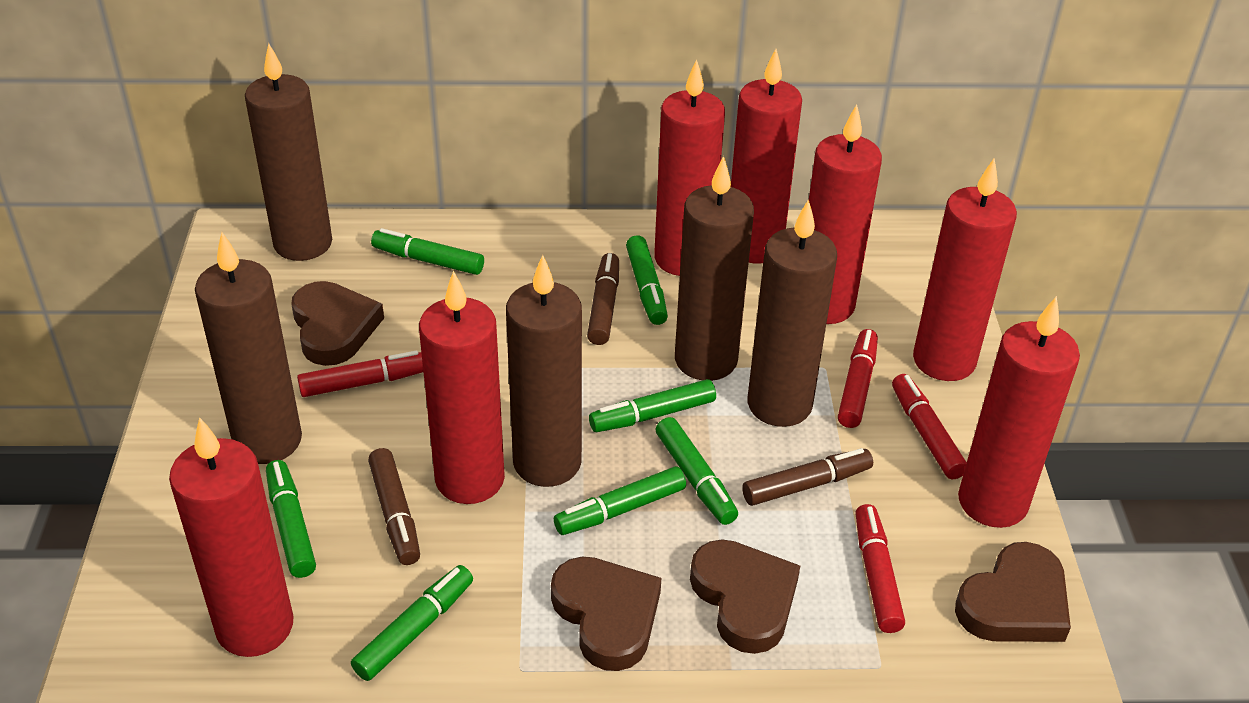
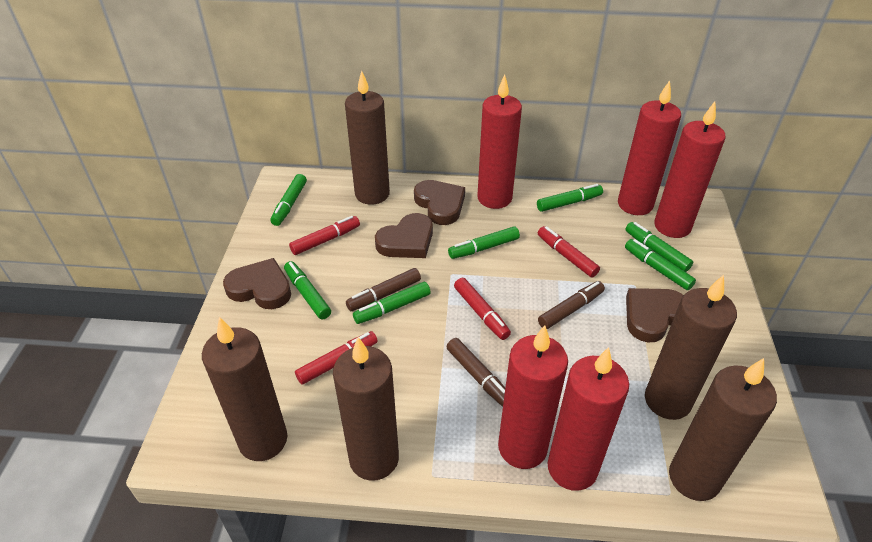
red candle: [169,417,293,657] [419,271,505,504] [654,59,725,276] [731,49,802,263] [809,104,882,324] [913,158,1017,381] [958,296,1080,528] = 7 -> [477,75,522,209] [498,325,568,469] [548,347,629,491] [618,80,681,215] [654,101,726,238] = 5

